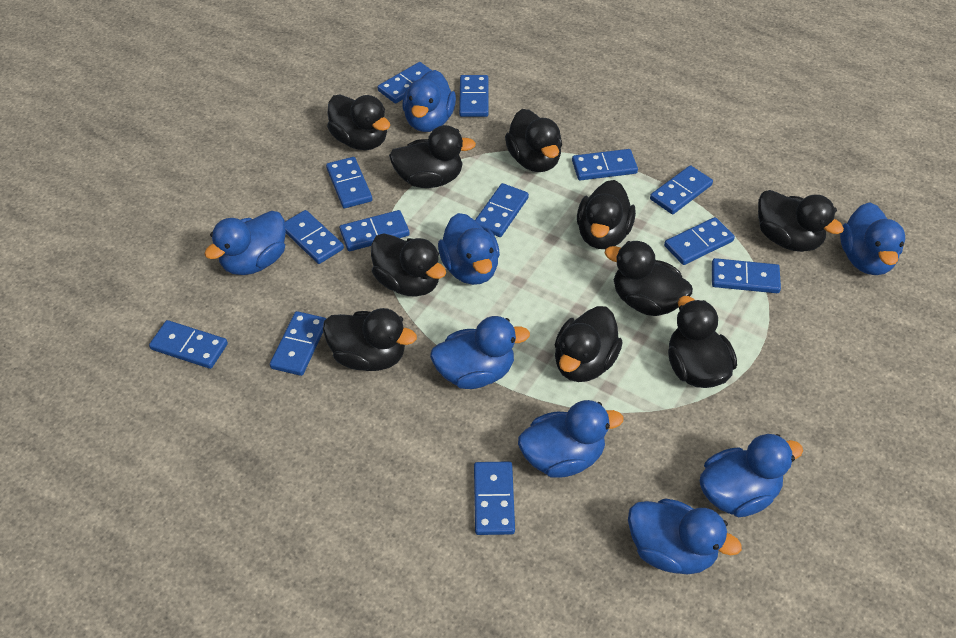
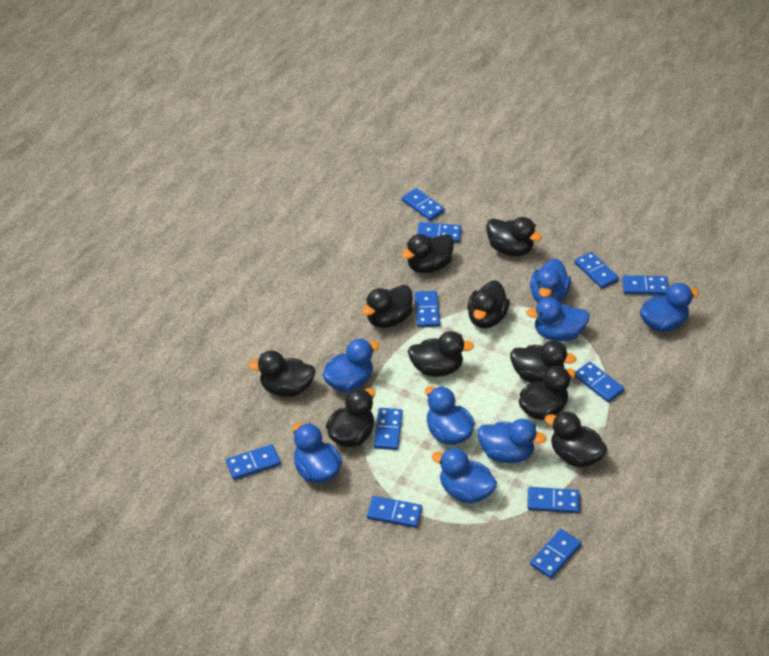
blue domino: [149,320,228,369] [270,311,326,376] [285,210,344,264] [326,157,372,208] [340,210,410,251] [378,62,432,104] [459,75,489,117] [474,462,515,535] [475,183,529,237] [572,149,638,180] [650,165,713,214] [664,217,735,265] [712,258,781,293] = 13 -> [226,444,281,480] [367,496,422,528] [374,408,403,450] [401,188,445,221] [414,291,440,327] [417,222,462,243] [527,487,580,513] [530,529,581,579] [574,362,624,402] [575,252,619,289] [622,275,669,295] = 11

